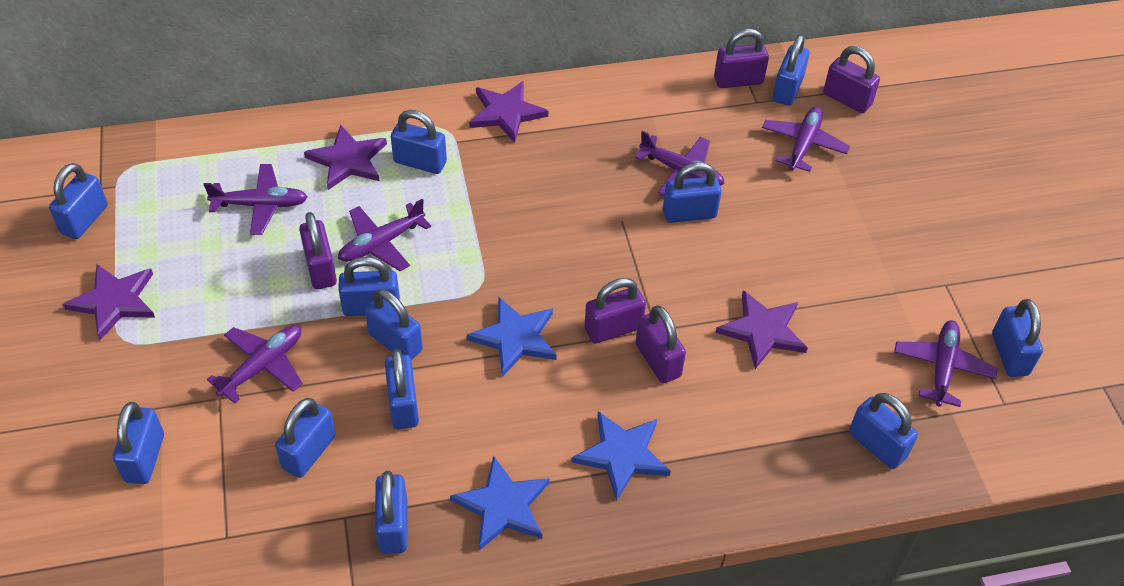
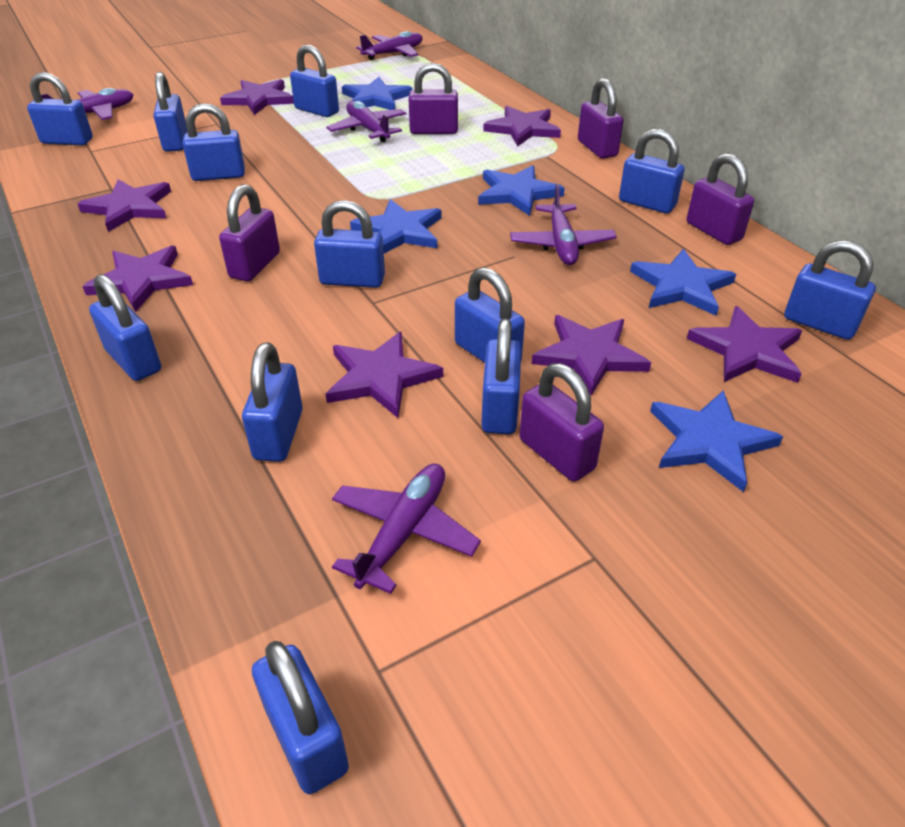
blue star: [450,456,550,551] [467,297,557,377] [572,411,671,501] = 3 -> [342,77,412,110] [350,199,442,254] [478,165,565,216] [630,249,736,316] [650,390,783,492] = 5
purple plane: [203,164,307,235] [207,325,303,404] [338,199,431,271] [635,130,725,196] [762,106,850,172] [894,320,998,407] = 6 -> [41,88,134,120] [326,101,406,142] [332,463,481,594] [356,31,423,60] [510,184,617,265] = 5
purple star: [63,264,155,340] [304,125,387,190] [469,81,548,142] [716,290,808,369] = 4 -> [77,179,171,232] [82,246,193,312] [220,79,294,115] [326,332,443,418] [483,106,561,146] [532,315,651,396] [687,306,802,383] = 7

